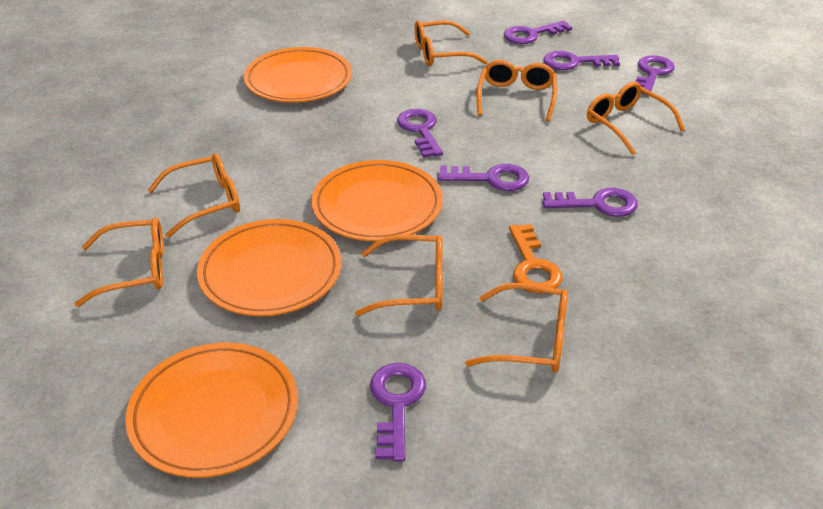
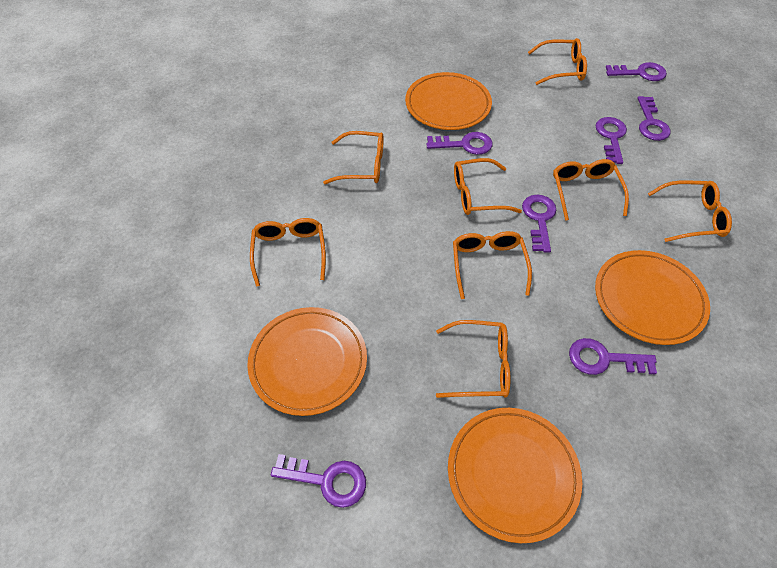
orange glasses: [75,218,164,307] [148,153,240,238] [355,235,443,316] [414,21,488,66] [465,283,568,373] [476,60,557,122] [587,82,685,155] = 7 -> [250,218,326,287] [323,131,384,184] [436,320,510,398] [453,231,532,299] [454,158,522,215] [528,38,587,85] [553,159,629,221] [648,180,732,242] = 8
orange key: [509,224,563,293] = 1 -> none = 0

